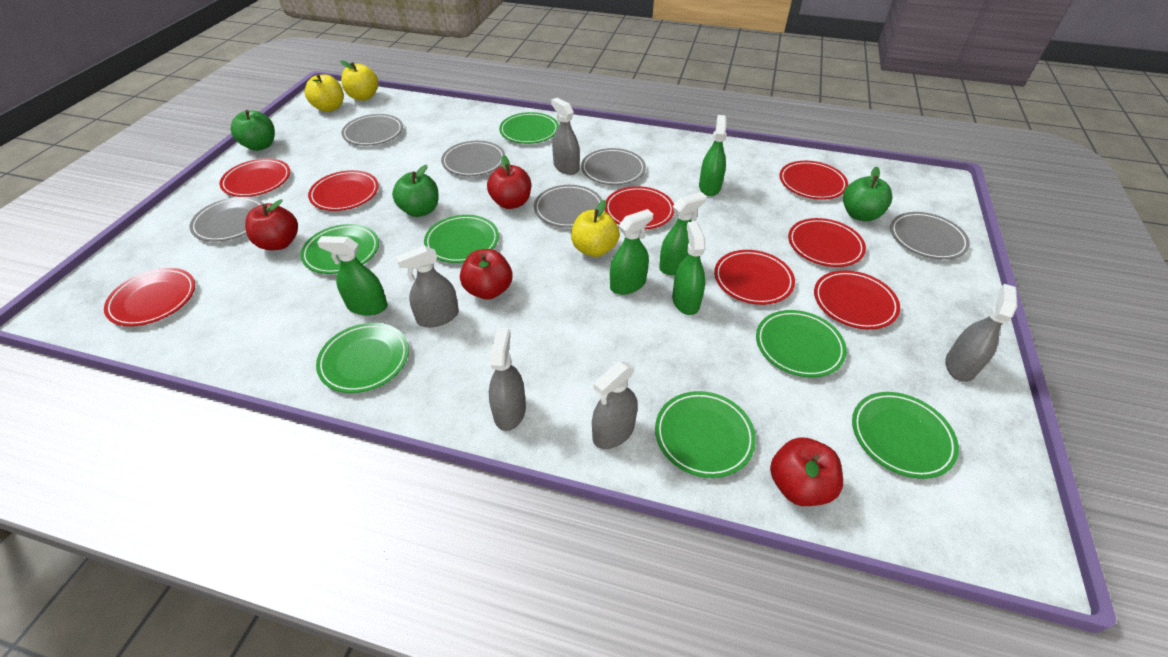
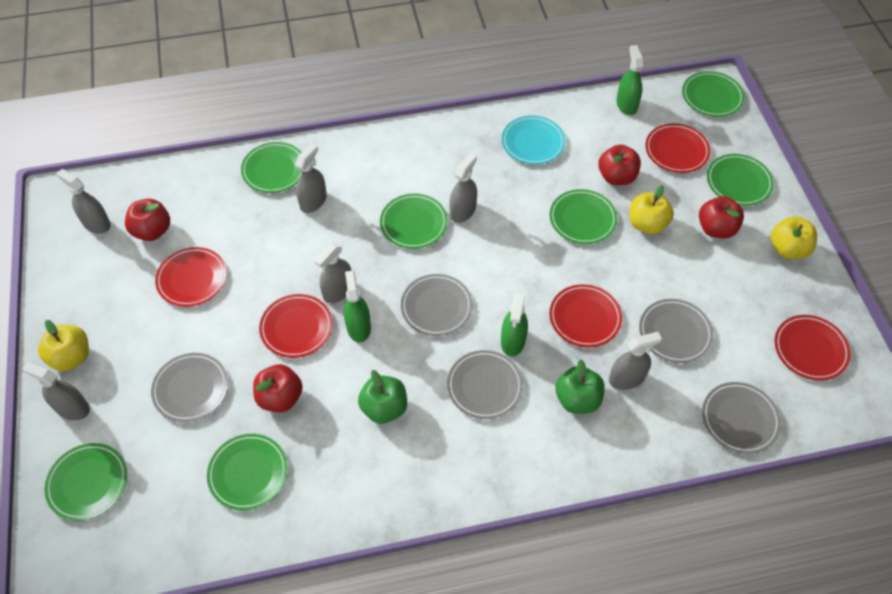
green apple: [231,110,275,151] [392,165,439,217] [843,167,892,221] = 3 -> [358,370,407,424] [555,359,605,414] = 2
green spray bottle: [317,236,387,316] [610,209,653,295] [659,192,707,275] [672,222,705,315] [699,115,727,196] = 5 -> [344,271,371,342] [501,294,528,356] [616,45,644,115] = 3
grey plate: [189,197,264,242] [341,114,403,146] [441,141,505,176] [534,185,602,228] [581,148,646,185] [890,212,970,260] = 6 -> [151,353,228,422] [401,274,473,336] [447,350,523,419] [639,299,713,363] [702,382,781,454] = 5
grey spray bottle: [396,245,459,327] [489,327,526,431] [551,98,580,175] [592,361,638,449] [945,284,1017,382] = 5 -> [22,362,90,420] [56,169,111,234] [295,143,327,213] [314,243,352,303] [450,153,477,223] [609,332,662,390] = 6
red plate: [104,268,195,326] [220,158,290,197] [308,170,379,211] [605,186,674,230] [714,250,795,305] [779,161,848,200] [788,218,866,267] [814,270,900,329] = 8 -> [155,247,227,307] [259,294,333,358] [549,284,622,347] [645,123,710,173] [775,315,851,381] = 5
turquoise plate: none = 0 -> [502,115,565,165] = 1

